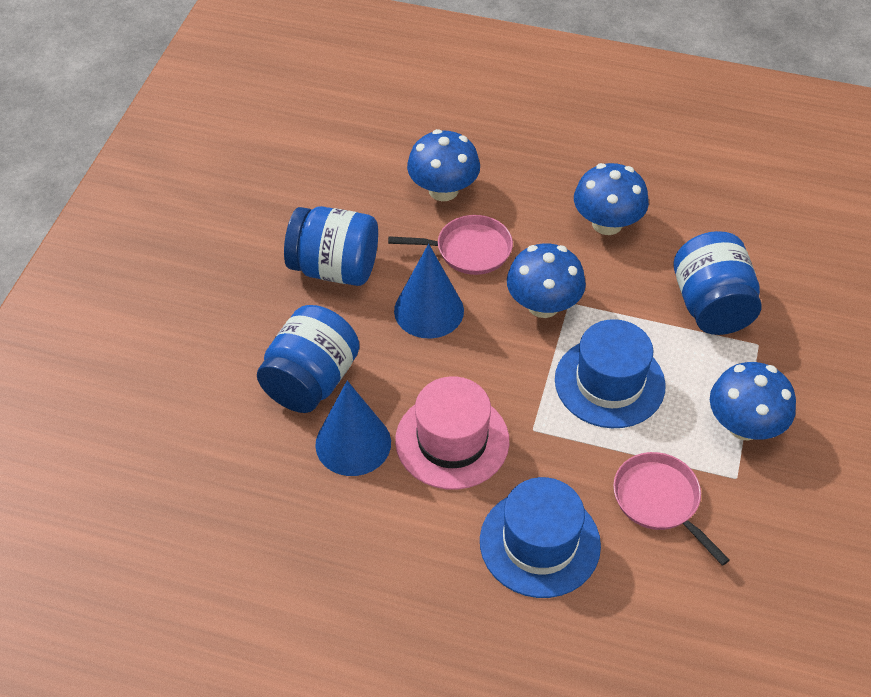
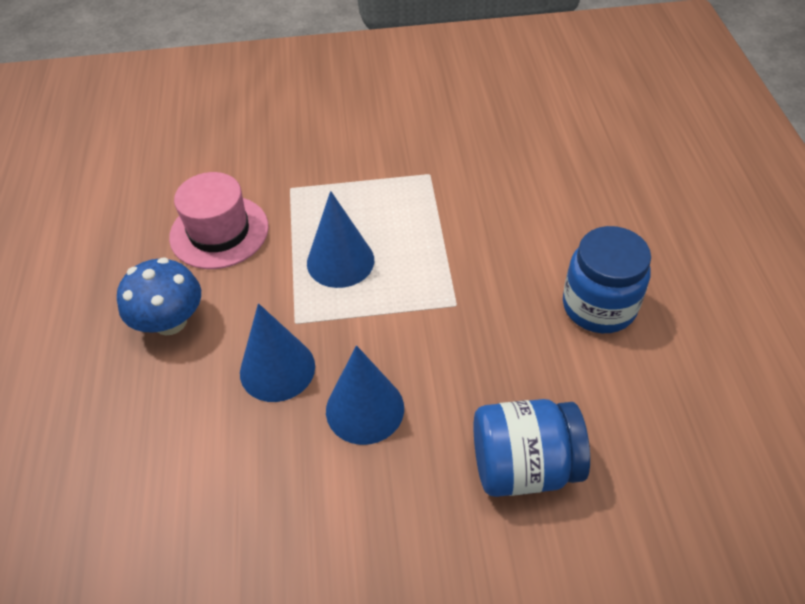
blue cone: [315,381,391,476] [394,244,464,339] = 2 -> [240,303,315,402] [307,191,374,288] [326,345,404,445] = 3
blue hat: [480,477,601,598] [555,319,666,428] = 2 -> none = 0
blue jar: [257,305,360,413] [284,206,378,286] [674,231,762,335] = 3 -> [473,399,590,497] [563,226,651,333] = 2
blue mushroom: [407,129,480,201] [507,243,586,318] [574,163,649,235] [710,362,796,441] = 4 -> [117,257,201,335] = 1
pink pan: [388,215,513,275] [613,452,730,566] = 2 -> none = 0

